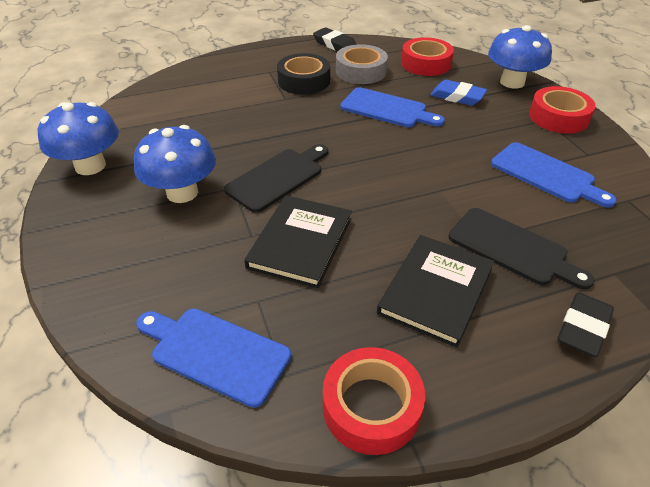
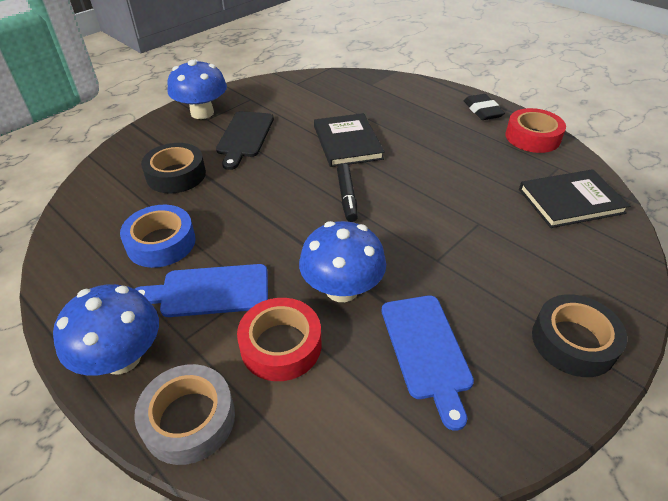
black cutting board: [224,144,328,213] [448,208,594,290] = 2 -> [216,111,274,170] = 1
black eraser: [313,27,357,51] [558,292,614,357] = 2 -> [464,94,505,120] = 1
black marker: none = 0 -> [337,163,358,222] = 1
black tape: [277,53,330,95] = 1 -> [141,143,206,193] [532,294,627,377] = 2
blue cutting board: [136,308,291,408] [340,87,445,127] [491,142,617,208] = 3 -> [135,264,268,317] [381,295,474,431] = 2
blue eraser: [430,80,487,106] = 1 -> none = 0
blue tape: none = 0 -> [120,205,196,268] = 1
red tape: [323,347,425,455] [401,37,454,76] [529,86,596,133] = 3 -> [237,298,321,381] [505,108,566,153] = 2

